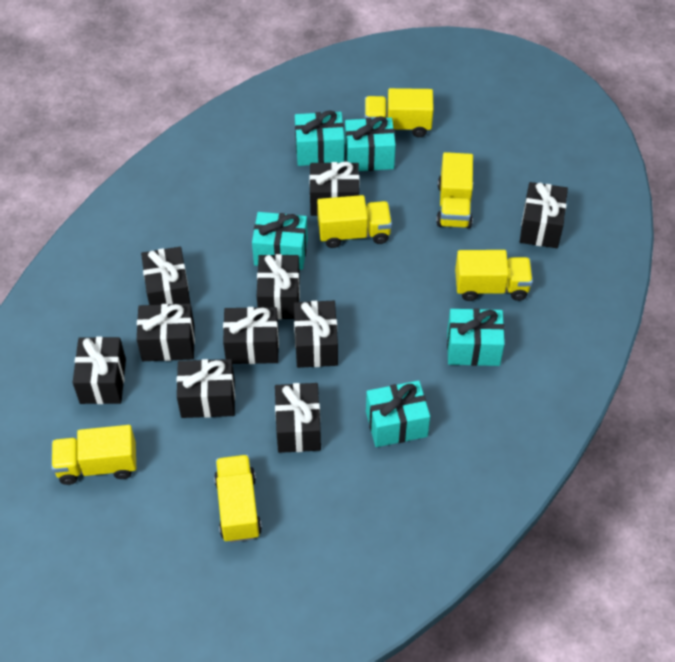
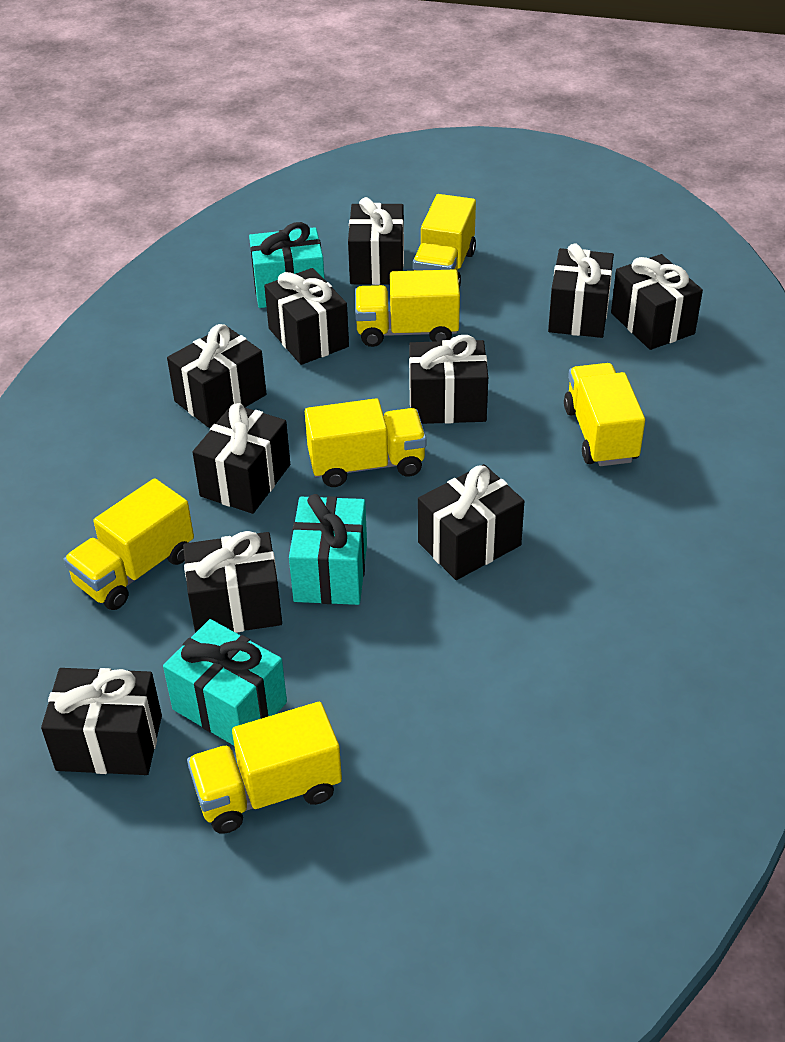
turquoise gift: [252,212,308,270] [295,110,345,166] [345,116,396,171] [366,380,430,447] [447,308,505,366] = 5 -> [163,619,287,746] [249,222,325,308] [289,494,367,605] = 3

